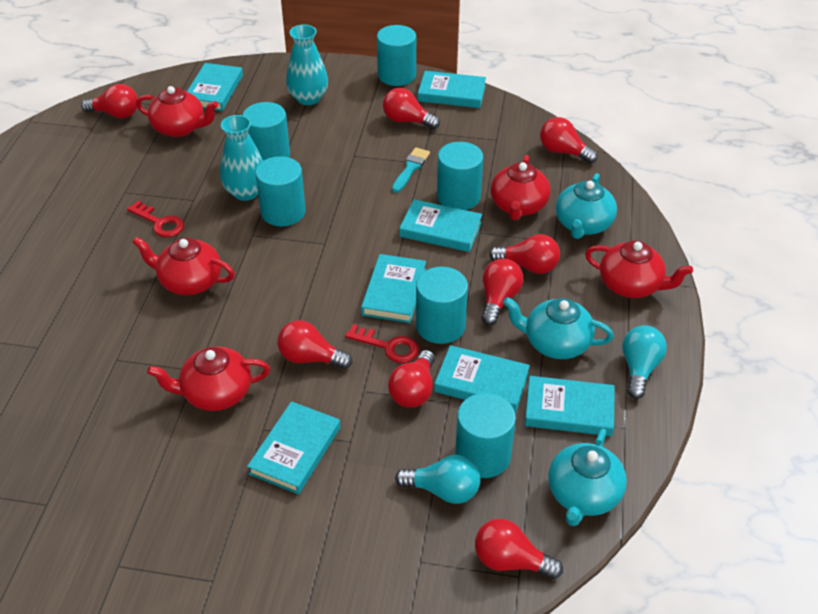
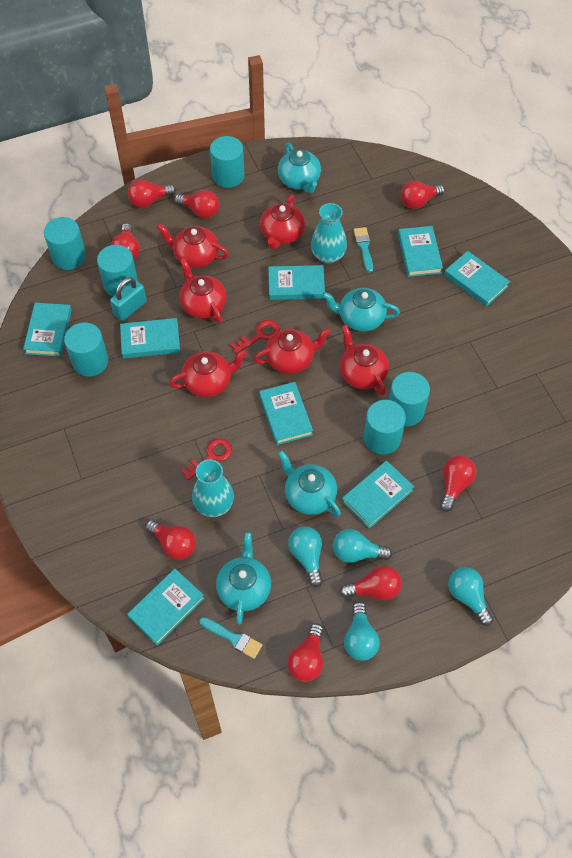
red teapot: [132,237,235,295] [136,86,218,137] [147,346,270,411] [491,155,550,220] [585,241,693,298] = 5 -> [157,224,229,268] [170,350,247,397] [179,258,227,323] [254,328,331,374] [260,195,305,250] [340,325,389,395] = 6
turquoise book: [187,63,243,111] [247,401,341,494] [361,254,426,323] [399,199,482,252] [418,71,486,108] [434,345,530,413] [525,376,615,436] = 7 -> [23,303,72,357] [120,318,180,359] [127,569,205,645] [259,382,313,445] [268,265,325,300] [342,460,414,529] [398,226,443,277] [444,251,510,307] = 8
turquoise brush: [392,147,430,193] = 1 -> [199,617,262,659] [354,227,373,273] = 2
turquoise light bulb: [395,455,481,504] [622,325,667,399] = 2 -> [288,526,323,587] [333,529,392,563] [344,602,380,661] [448,567,493,626] = 4
turquoise padlock: none = 0 -> [110,277,147,321] = 1
turquoise teapot: [503,297,614,359] [548,429,627,526] [556,173,617,239] = 3 -> [216,532,271,625] [278,143,321,193] [278,450,341,517] [322,288,400,332] = 4

